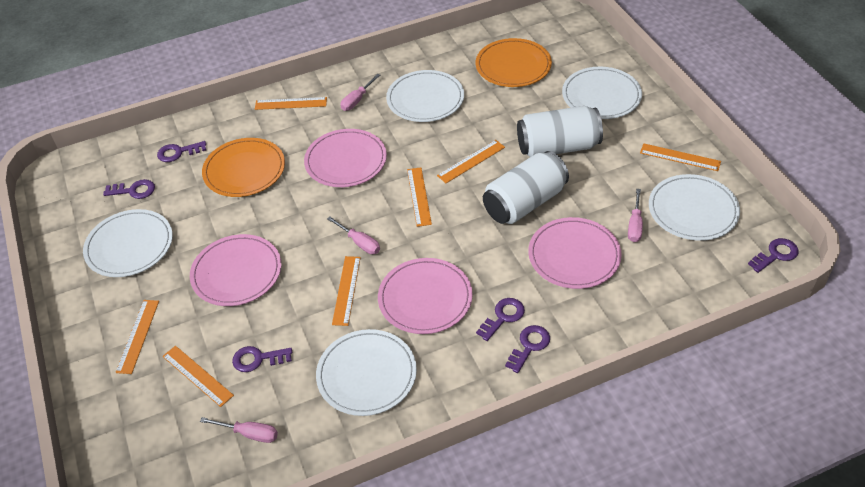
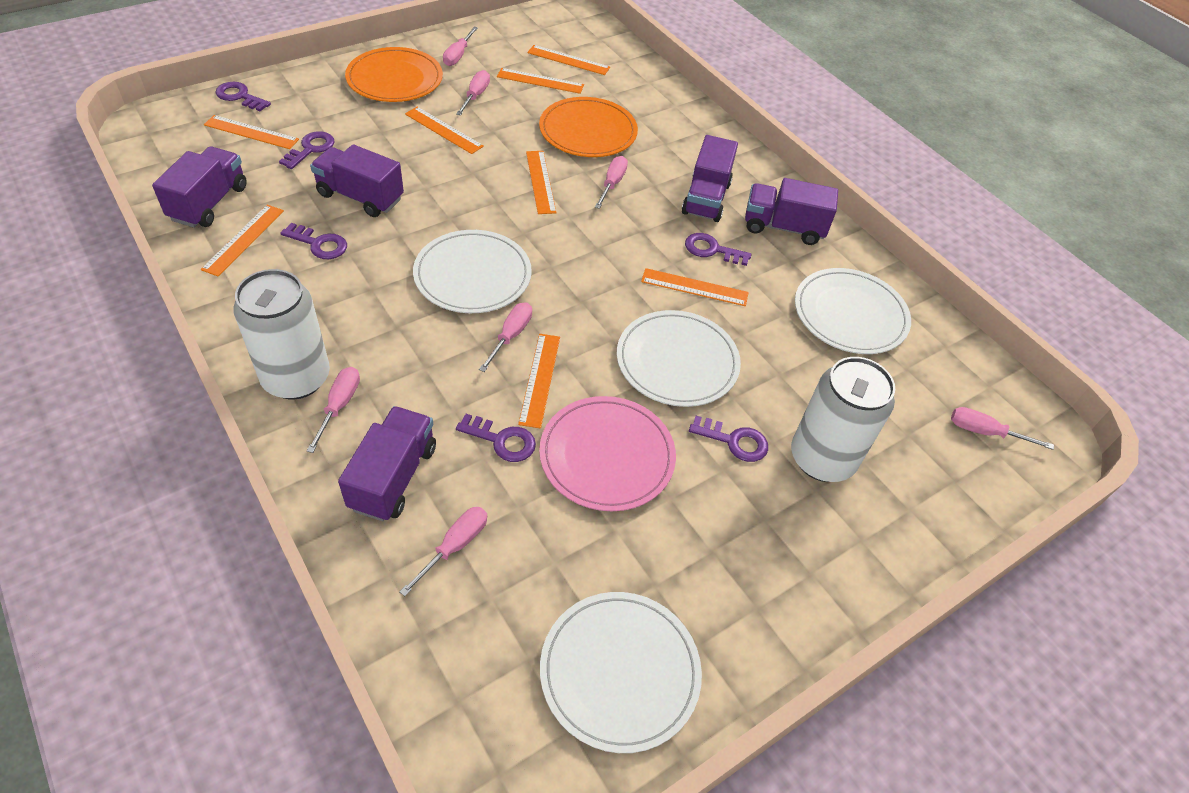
orange ruler: [115,300,159,374] [162,346,234,407] [255,97,327,110] [332,256,361,326] [407,167,432,227] [437,140,505,183] [640,143,721,171] = 7 -> [201,205,284,276] [204,115,299,149] [405,107,484,154] [497,68,584,94] [518,334,560,428] [526,151,556,214] [527,45,610,75] [641,268,749,306] = 8
pink plate: [190,234,281,306] [304,129,387,187] [378,258,473,334] [528,217,622,289] = 4 -> [539,396,676,511] = 1
pink screwdriver: [200,417,278,443] [327,217,380,254] [340,74,380,111] [628,189,643,242] = 4 -> [307,367,360,453] [399,507,487,596] [443,27,478,66] [456,70,490,115] [479,302,532,372] [595,156,628,209] [951,407,1054,450] = 7
purple truck: none = 0 -> [152,147,247,227] [310,144,404,217] [338,406,436,521] [682,135,738,222] [745,178,838,245] = 5
white plate: [83,209,173,277] [316,329,417,416] [386,70,464,122] [562,67,642,119] [649,174,740,241] = 5 -> [413,230,532,313] [540,592,702,753] [617,310,741,407] [795,268,911,354] = 4

